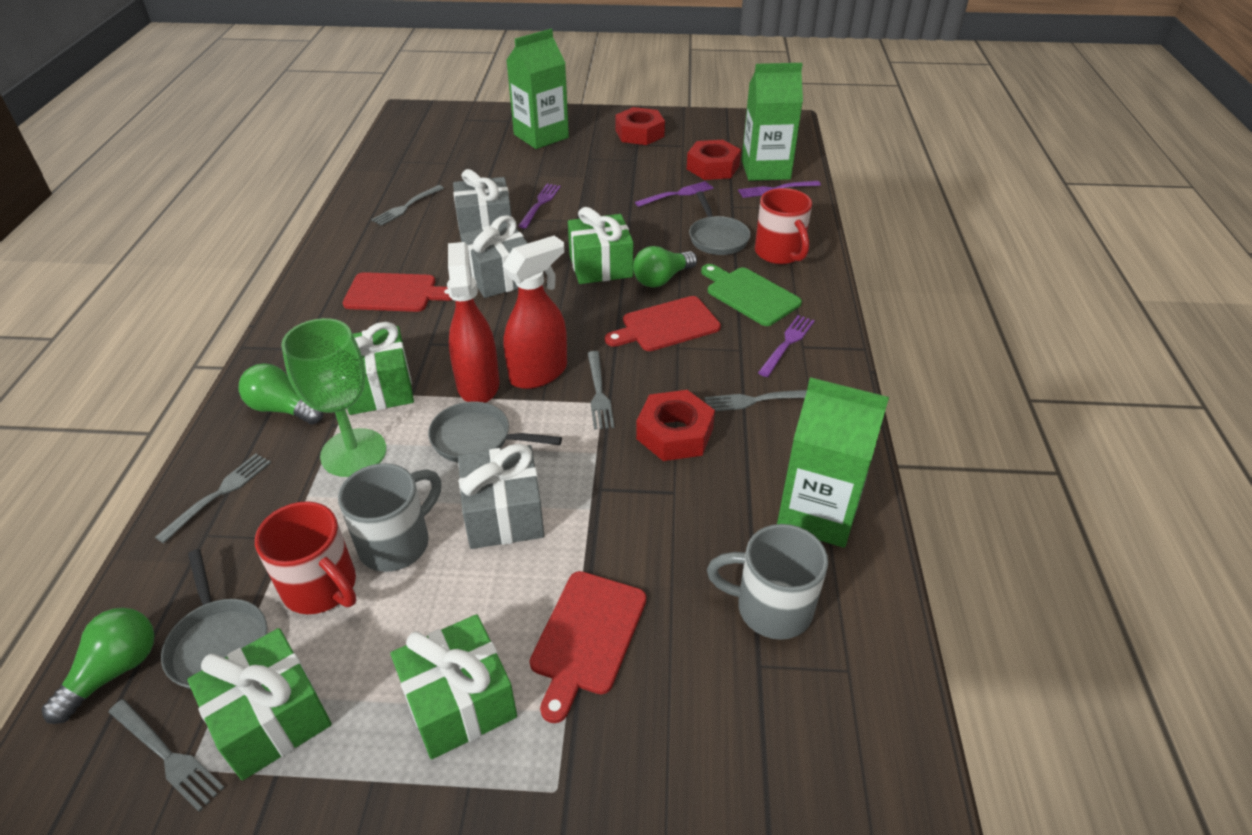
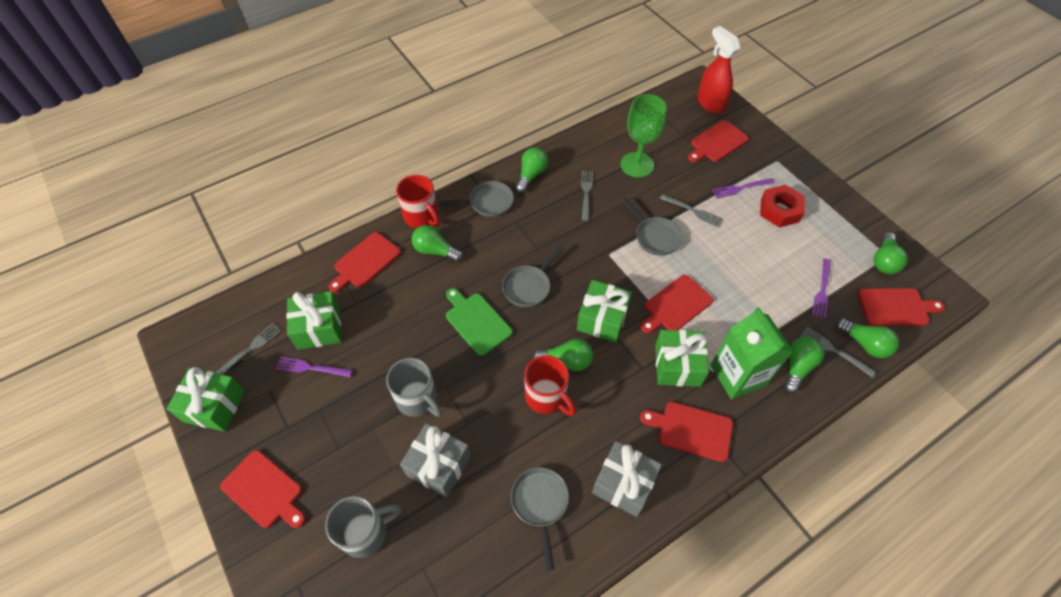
green carton: [506,29,569,149] [742,63,803,181] [777,377,889,548] = 3 -> [711,307,793,399] = 1
green light bulb: [41,608,154,724] [238,363,323,424] [633,246,697,288] = 3 -> [412,225,463,262] [516,147,548,193] [532,339,593,371] [784,336,824,393] [836,318,899,358] [874,232,908,274] = 6
grey fork: [109,699,225,812] [155,454,271,543] [371,185,444,226] [588,351,614,430] [704,390,807,411] = 5 -> [215,323,281,375] [581,171,593,221] [660,194,724,227] [801,327,876,378] = 4
grey gift: [453,169,512,238] [458,444,544,549] [461,215,528,298] = 3 -> [400,423,471,498] [592,441,662,517] = 2
grey pan: [161,549,267,689] [428,401,562,463] [689,191,751,255] = 3 -> [439,181,514,217] [502,246,564,308] [511,467,569,571] [622,198,682,256] = 4
purple fork: [518,184,561,228] [635,181,713,207] [738,181,821,198] [758,315,815,377] = 4 -> [276,357,353,377] [712,178,775,199] [812,259,831,318] = 3
red cutting board: [343,272,453,312] [530,571,646,723] [605,296,721,351] = 3 -> [220,450,306,528] [329,232,401,292] [640,402,733,462] [641,275,713,334] [688,120,749,162] [858,288,945,326] = 6
red nut: [615,107,665,145] [636,390,715,461] [687,140,741,180] = 3 -> [760,185,805,227] = 1
red spray bottle: [447,242,499,403] [503,236,567,389] = 2 -> [697,26,741,114] = 1

